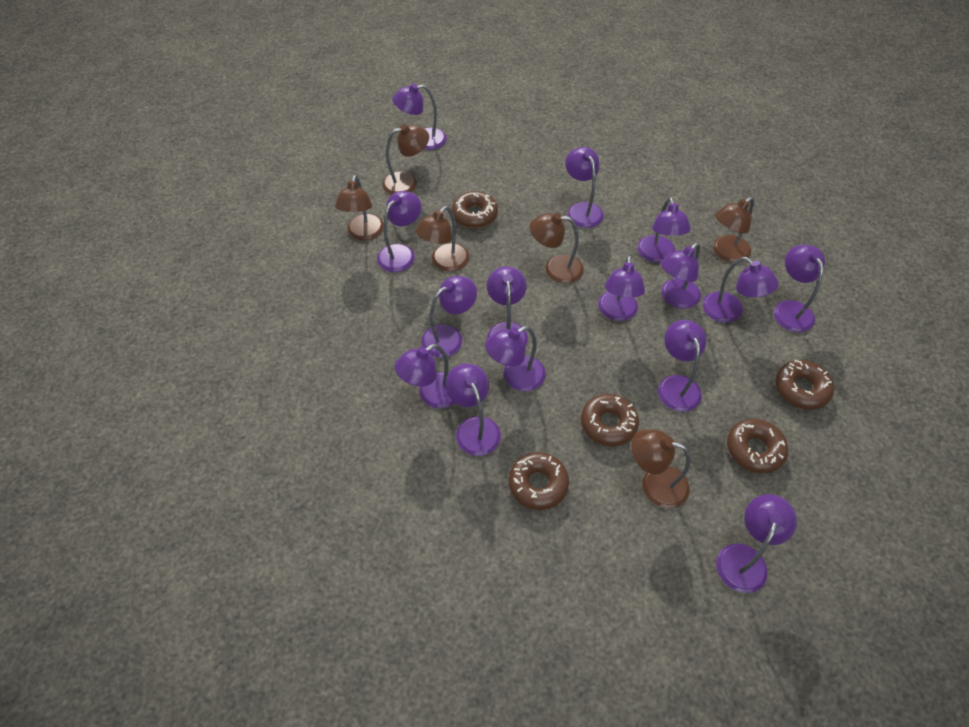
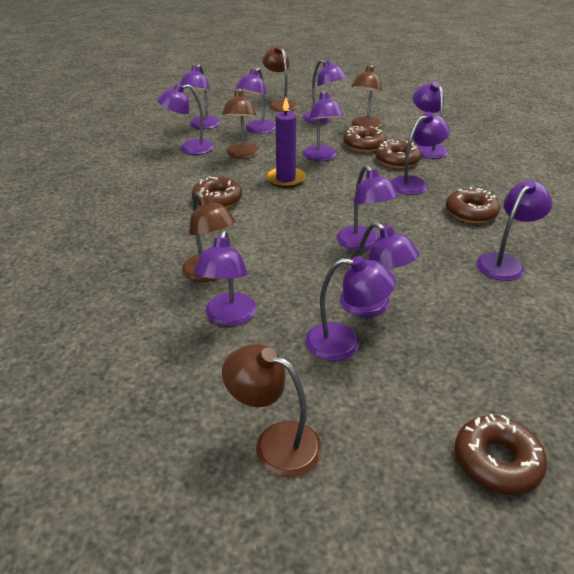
brown lamp: [335,175,384,241] [382,124,429,195] [415,206,469,272] [530,213,584,284] [631,429,691,508] [713,197,754,263] = 6 -> [182,192,236,282] [222,88,260,159] [222,344,322,477] [262,45,298,112] [351,65,382,129] = 5
purple candle: none = 0 -> [266,97,306,188] = 1
purple lamp: [377,191,421,272] [392,83,447,150] [395,344,455,409] [422,276,477,358] [446,363,501,456] [485,326,546,391] [487,266,528,346] [565,147,604,228] [598,255,645,321] [637,197,691,263] [658,320,707,412] [661,243,701,309] [702,257,779,323] [716,494,797,593] [774,245,825,332] = 15 -> [157,84,214,155] [180,64,221,129] [193,230,256,326] [236,68,276,134] [302,59,346,124] [303,90,344,161] [306,256,396,361] [337,165,398,251] [339,222,420,317] [390,112,450,195] [413,81,448,159] [476,180,553,281] = 12

